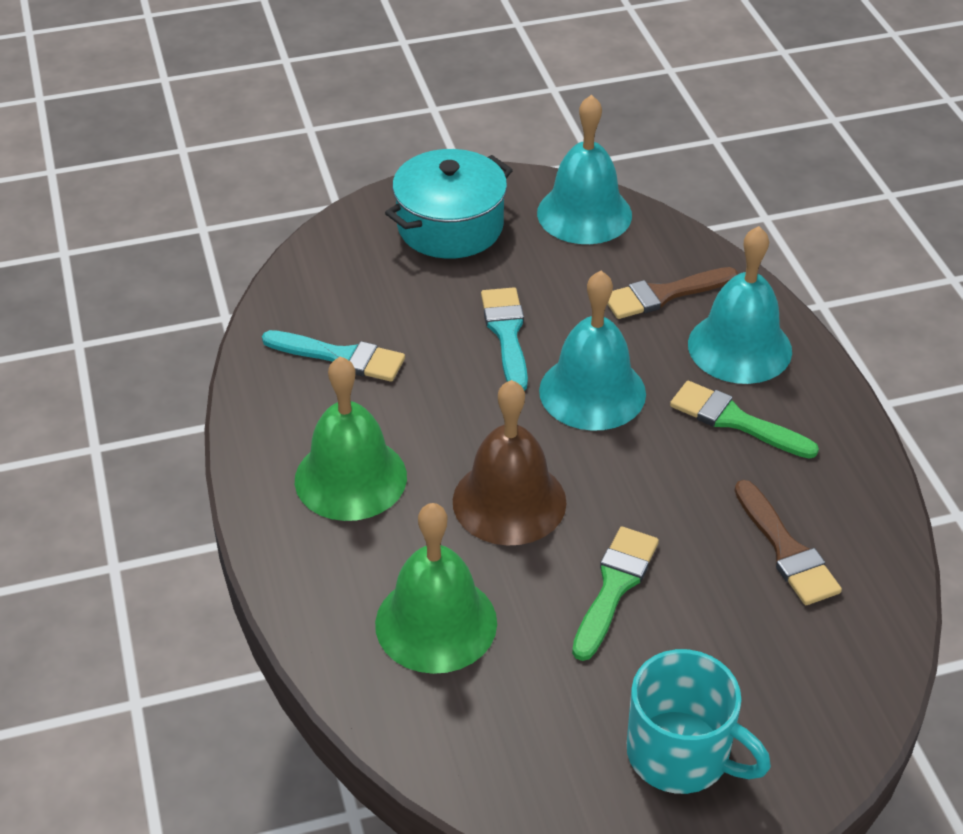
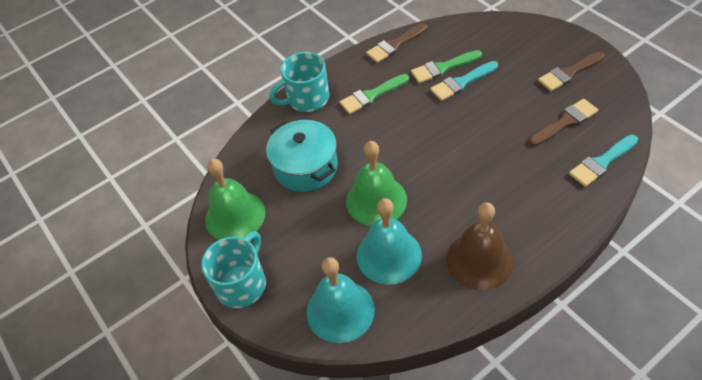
brown brush: [607,267,738,319] [734,480,842,605] = 2 -> [366,23,428,63] [529,99,598,146] [538,51,605,91] = 3
turquoise bell: [537,95,632,244] [539,271,646,431] [688,226,792,384] = 3 -> [307,257,375,343] [357,198,422,285] = 2
turquoise mug: [627,649,771,794] = 1 -> [201,231,266,308] [270,52,329,112] = 2

